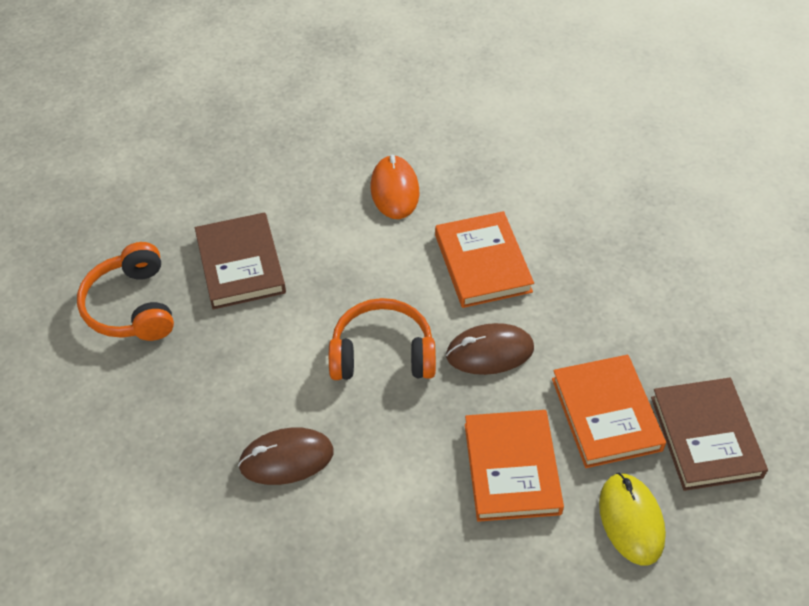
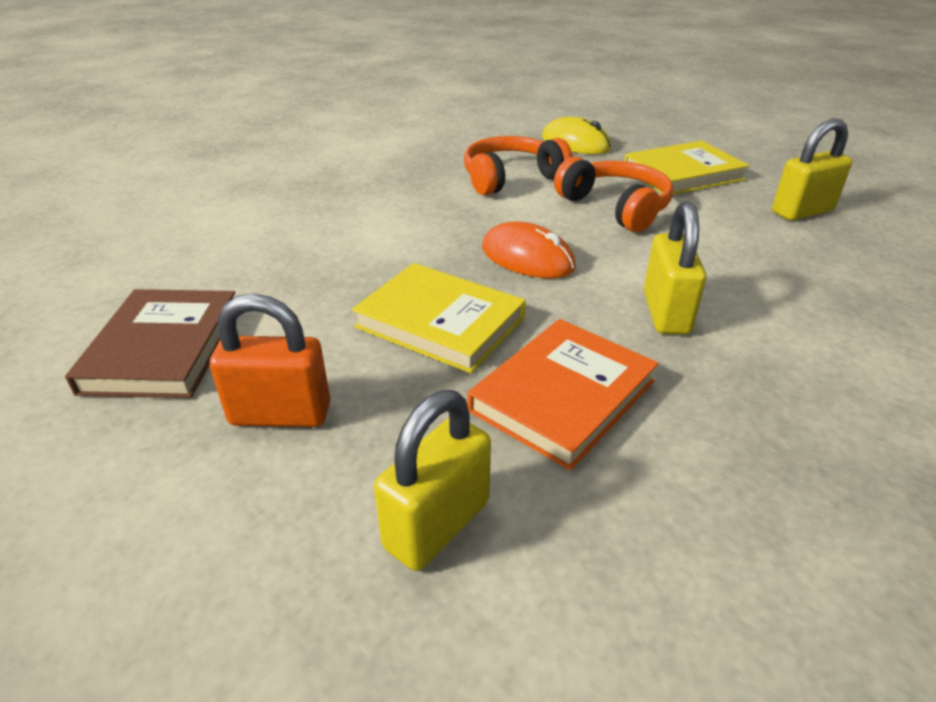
brown book: [195,212,286,309] [651,378,768,491] = 2 -> [65,289,235,398] = 1
brown mouse: [238,427,334,485] [446,323,534,375] = 2 -> none = 0
orange book: [435,211,534,308] [465,410,564,522] [552,355,666,468] = 3 -> [468,319,659,471] = 1
orange padlock: none = 0 -> [210,293,330,427] = 1
yellow book: none = 0 -> [352,263,526,373] [624,140,750,195] = 2
yellow padlock: none = 0 -> [374,390,491,571] [644,201,706,334] [772,118,852,221] = 3

